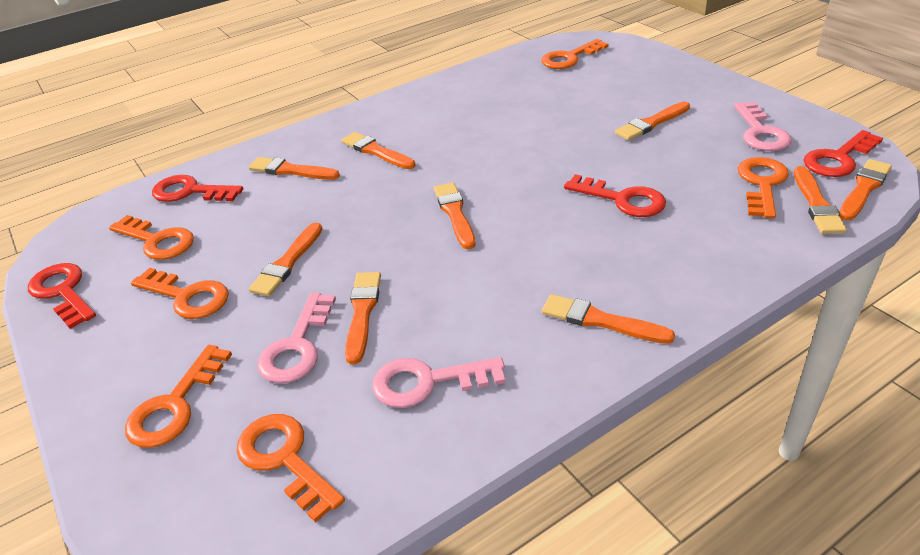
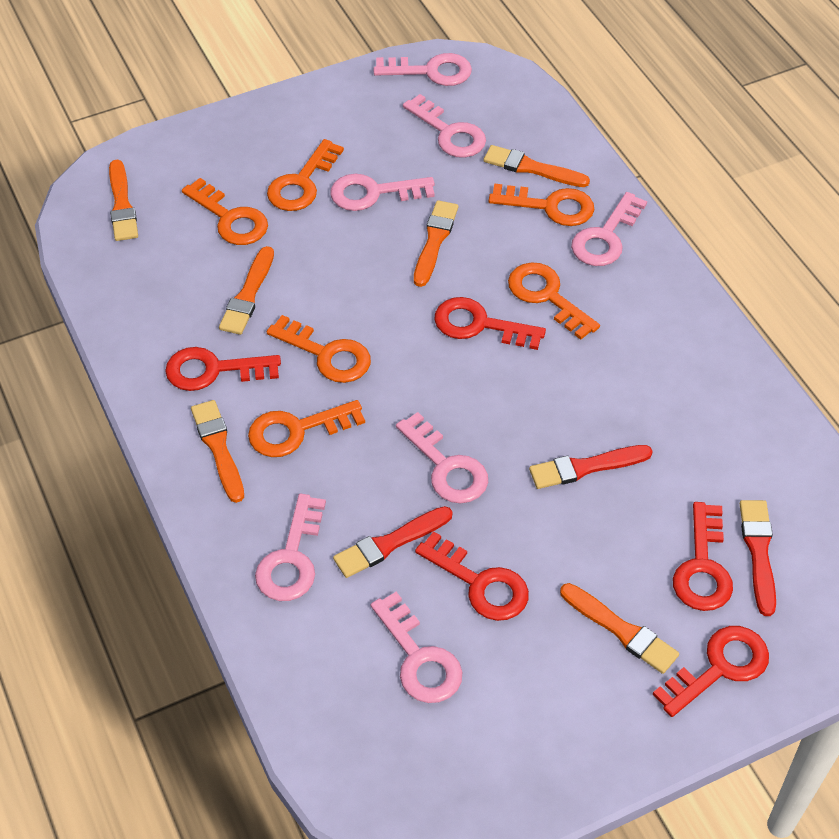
orange brush: [249,157,340,180] [249,222,322,297] [341,132,415,169] [345,272,381,364] [434,182,475,249] [542,294,675,344] [615,102,690,140] [794,166,847,234] [839,159,892,220] = 9 -> [109,160,138,241] [191,400,244,503] [219,246,274,335] [414,200,458,287] [483,145,590,187] [560,583,679,674] = 6
pink key: [258,293,336,383] [372,357,505,408] [734,102,791,151] = 3 -> [255,494,326,601] [330,174,435,211] [371,592,462,703] [374,53,472,86] [396,412,488,504] [403,94,486,158] [571,192,647,266] = 7
red brush: none = 0 -> [333,506,452,578] [529,445,653,489] [739,500,776,616] = 3
red key: [28,263,96,329] [152,175,243,202] [564,174,666,217] [803,130,883,177] = 4 -> [165,347,281,391] [415,531,529,621] [434,297,546,350] [653,626,769,717] [673,502,733,611] = 5

